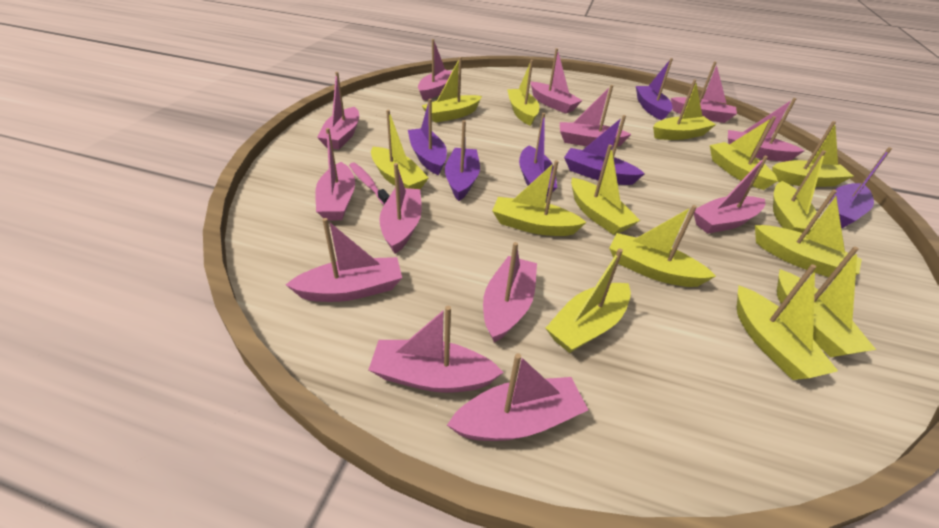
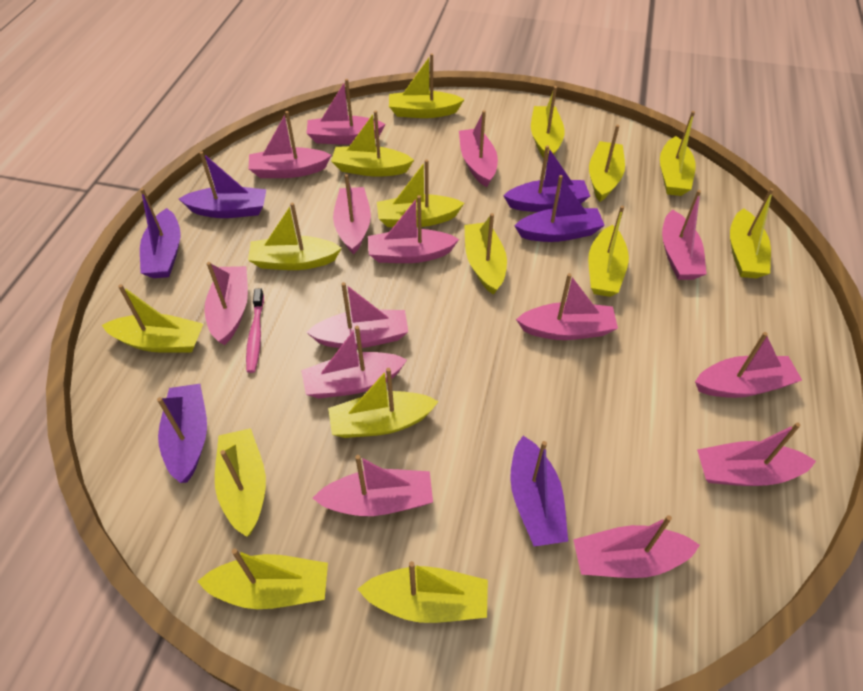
pink boat: [286,218,402,302] [315,128,355,221] [317,72,359,149] [368,306,504,393] [379,163,422,254] [418,39,452,100] [447,353,588,441] [483,242,537,343] [531,48,583,113] [560,85,631,147] [671,61,737,123] [694,156,768,234] [728,98,805,162] = 13 -> [204,262,248,345] [249,111,331,178] [301,326,407,399] [306,79,386,144] [306,282,408,349] [313,455,433,516] [333,174,371,254] [368,195,459,263] [459,110,498,187] [516,273,618,340] [573,515,700,578] [662,190,707,280] [695,332,802,398] [697,422,816,486] = 14
yellow boat: [371,110,429,189] [422,57,482,123] [492,160,586,236] [507,60,539,126] [546,248,631,353] [571,144,640,235] [609,205,716,287] [653,79,716,140] [710,116,778,190] [737,264,838,380] [755,189,862,278] [772,121,854,187] [773,150,826,235] [777,246,876,357] = 14 -> [102,284,203,353] [197,549,328,609] [215,428,266,537] [248,203,342,270] [328,368,439,438] [331,111,414,177] [358,561,488,623] [377,159,464,227] [389,53,465,118] [464,213,507,295] [531,86,565,161] [588,206,629,297] [589,125,625,202] [660,111,696,196] [730,188,774,278] = 15

